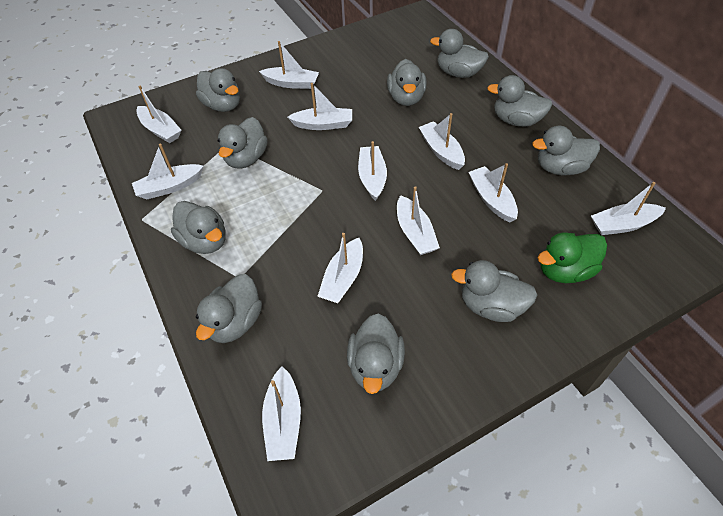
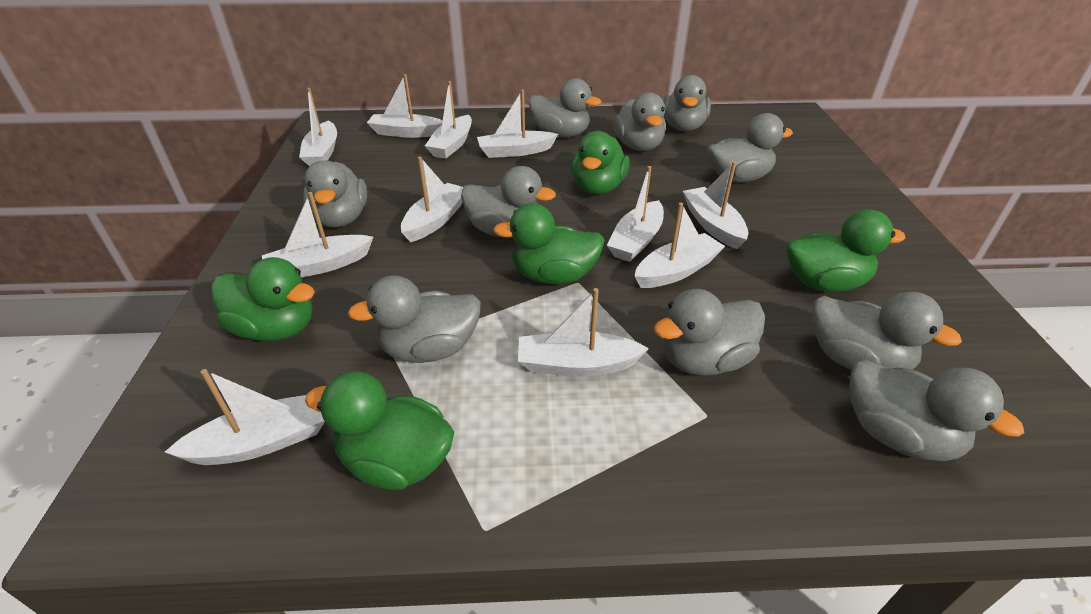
green duck: [538,232,607,283] = 1 -> [211,257,315,341] [305,371,454,490] [493,203,605,284] [571,131,630,194] [786,209,906,292] = 5

